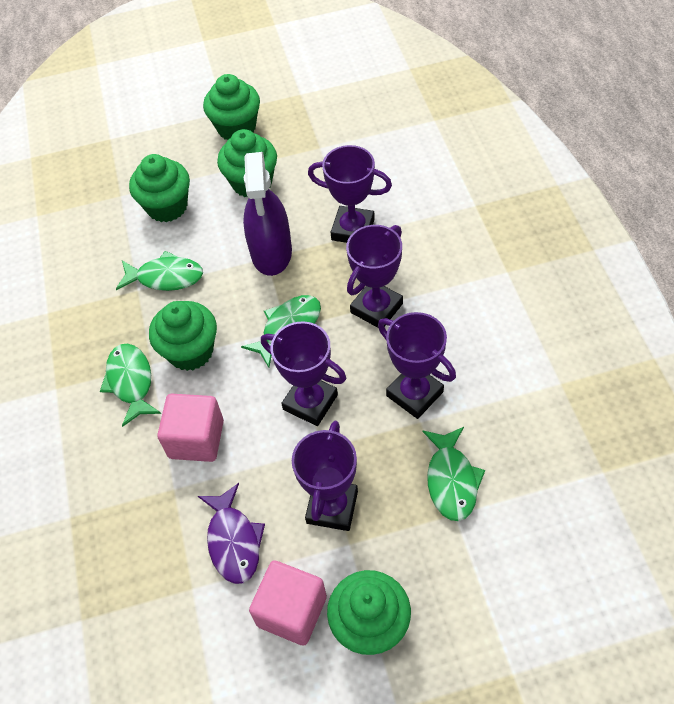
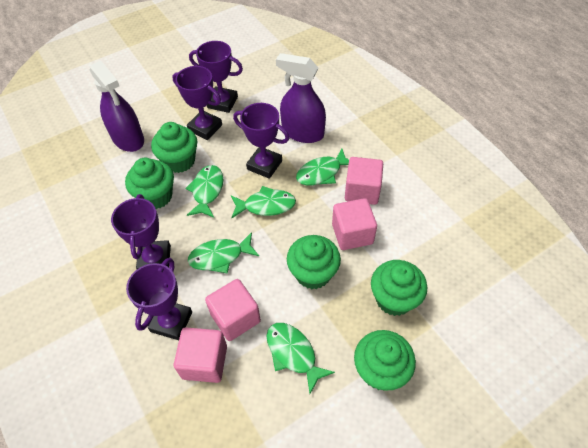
green fish: [100,344,161,427] [116,251,203,291] [241,295,321,368] [423,427,485,521] = 4 -> [185,165,223,218] [188,232,259,274] [231,186,296,218] [267,323,335,394] [296,149,349,185] = 5
pink cube: [157,394,224,462] [249,560,327,645] = 2 -> [174,327,227,383] [205,279,261,341] [332,198,377,250] [345,157,383,205] = 4
purple fish: [198,483,265,584] = 1 -> none = 0
purple spray bottle: [243,152,292,276] = 1 -> [90,60,144,152] [276,53,326,143] = 2

